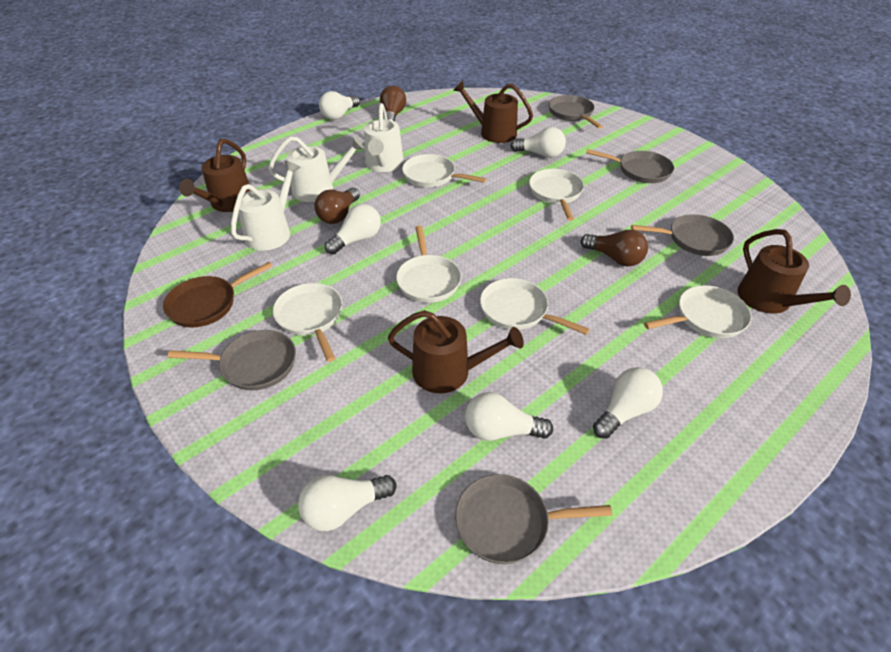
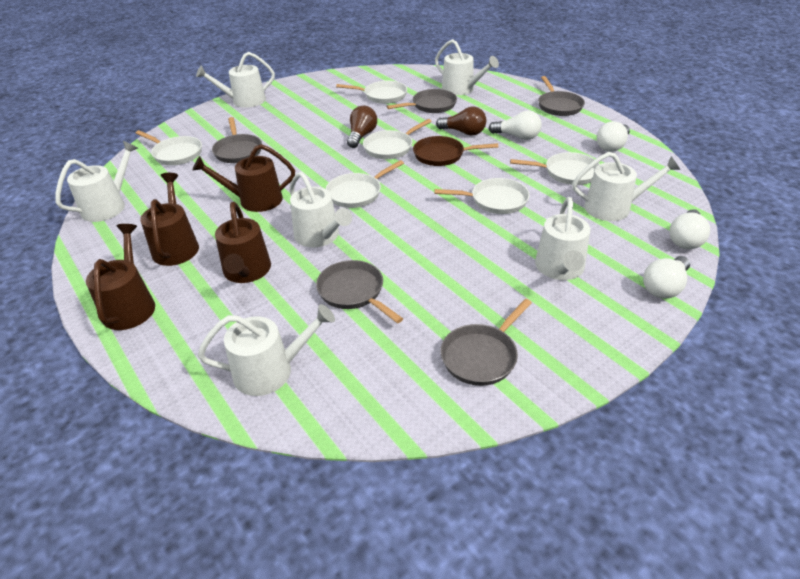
brown light bulb: [314,188,360,224] [380,86,406,122] [581,230,648,267] = 3 -> [347,106,377,148] [436,107,486,136] = 2
white light bulb: [298,475,396,531] [319,91,360,120] [325,204,381,254] [465,392,553,441] [510,127,566,158] [593,367,663,439] = 6 -> [489,111,542,140] [597,121,630,152] [643,256,690,299] [669,209,710,249] = 4
white watering can: [231,161,300,251] [268,136,365,202] [364,103,404,172] = 3 -> [55,141,138,222] [196,52,275,108] [198,304,335,396] [289,172,352,247] [435,39,499,95] [535,197,590,280] [572,152,681,221] = 7

